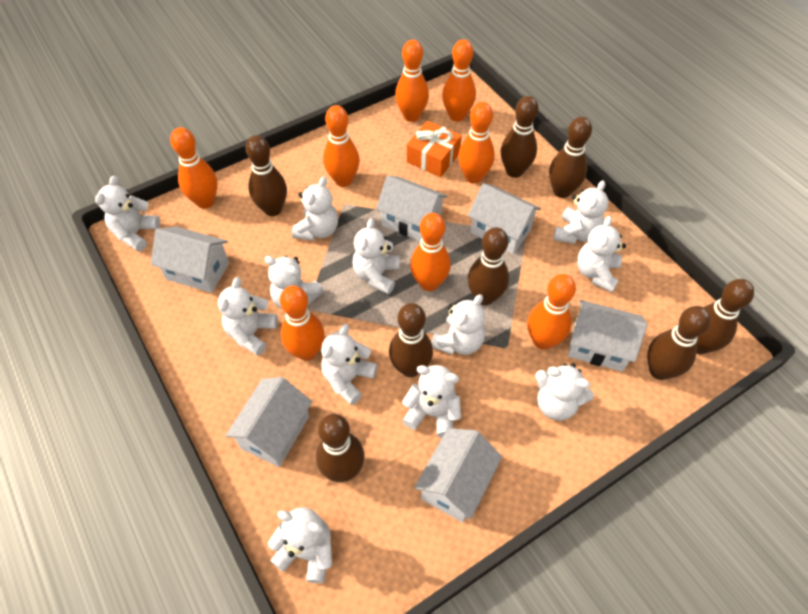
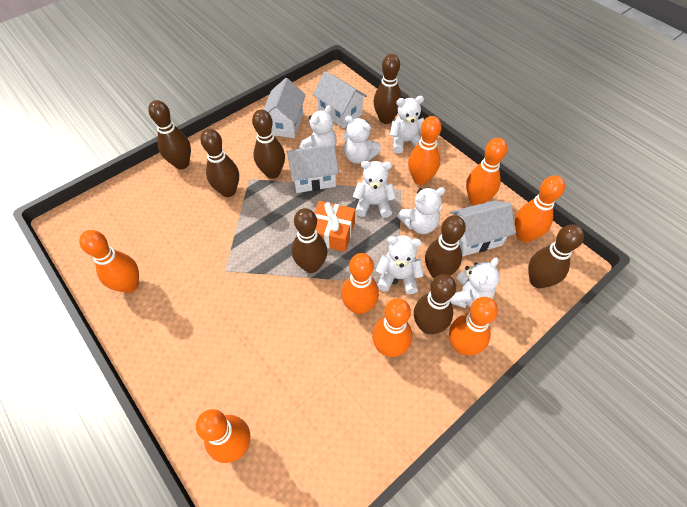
white house: [151,227,229,293] [225,377,312,467] [376,176,448,241] [414,428,502,523] [468,183,541,254] [568,300,647,372] = 6 -> [263,78,306,138] [287,144,339,193] [313,71,367,128] [450,200,515,256] = 4
white teddy bear: [95,176,160,252] [218,277,278,356] [264,256,324,310] [268,507,332,583] [292,176,338,241] [321,324,377,405] [352,218,399,294] [402,365,461,438] [431,294,485,355] [535,363,594,420] [554,180,609,244] [577,216,626,292] = 12 -> [299,105,337,149] [344,116,381,164] [353,161,396,218] [376,235,424,294] [390,96,424,153] [397,187,445,234] [450,257,500,308] = 7

